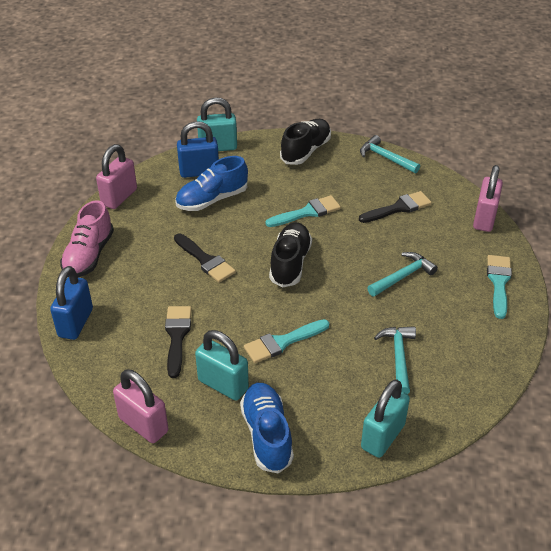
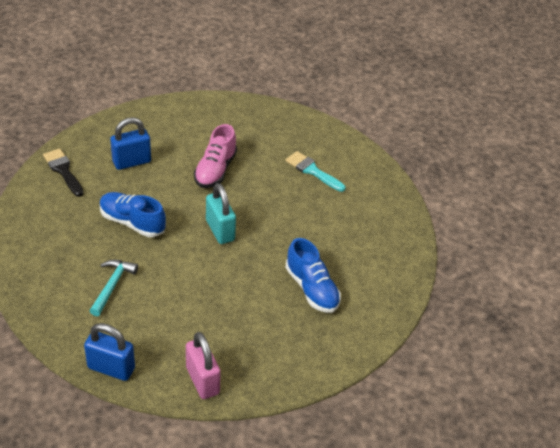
black brush: [165,306,191,378] [174,233,236,283] [359,191,432,223] = 3 -> [43,148,84,197] = 1
black shoe: [269,222,312,288] [280,119,331,165] = 2 -> none = 0
pink padlock: [96,144,137,209] [113,369,169,443] [473,165,503,232] = 3 -> [186,332,221,399] = 1
turquoise brush: [244,319,329,363] [266,195,341,227] [487,255,512,319] = 3 -> [286,151,346,192] = 1
turquoise hammer: [360,135,420,173] [367,252,438,297] [374,326,416,394] = 3 -> [90,260,138,316] = 1
turquoise padlock: [195,330,249,401] [197,97,237,151] [361,379,410,458] = 3 -> [206,183,236,244] = 1

